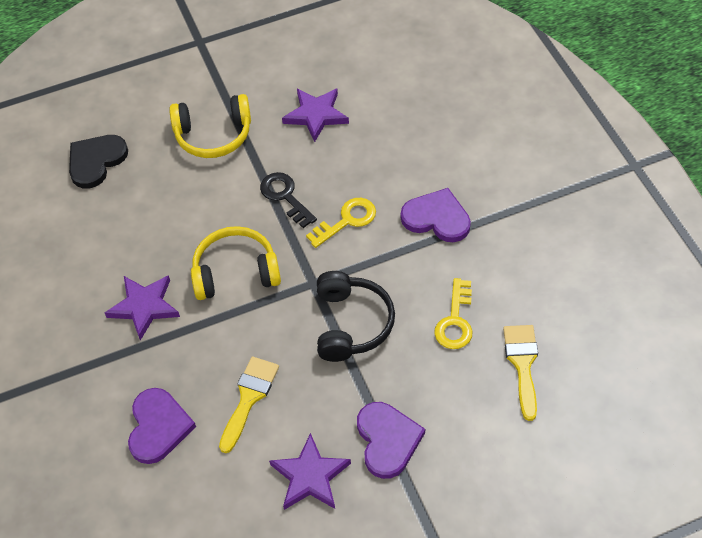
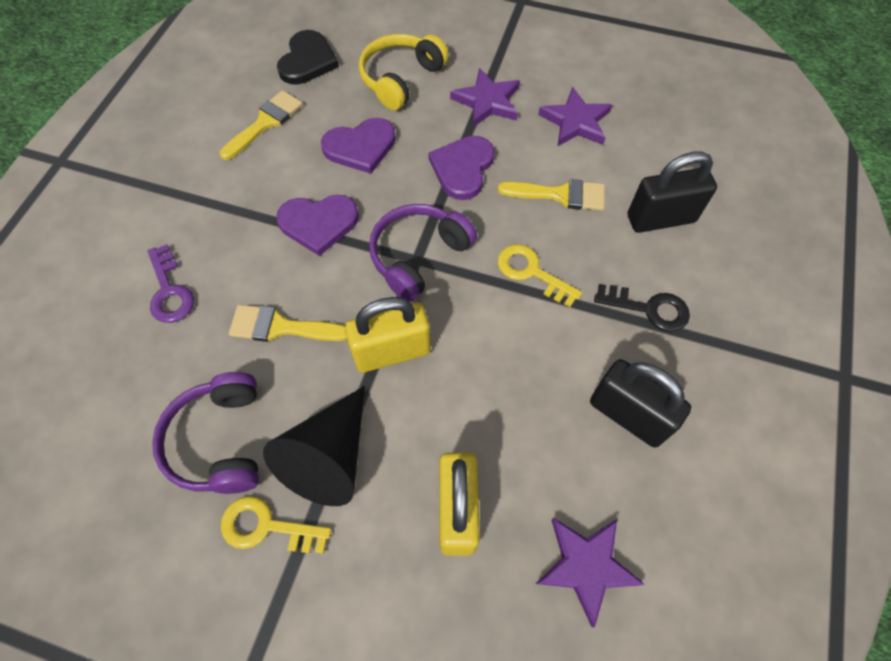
black cone: none = 0 -> [263,386,365,506] = 1
black headphones: [317,271,395,362] = 1 -> none = 0
black padlock: none = 0 -> [590,359,691,448] [628,151,717,233] = 2
purple headphones: none = 0 -> [152,372,259,494] [369,204,477,302] = 2
purple key: none = 0 -> [148,244,194,323] = 1
yellow brush: [219,357,279,453] [503,325,538,421] = 2 -> [220,90,303,160] [229,305,347,342] [498,179,605,210] = 3
yellow headphones: [169,94,251,158] [191,226,281,300] = 2 -> [359,34,449,110] = 1
yellow padlock: none = 0 -> [345,297,431,373] [439,453,480,556] = 2

